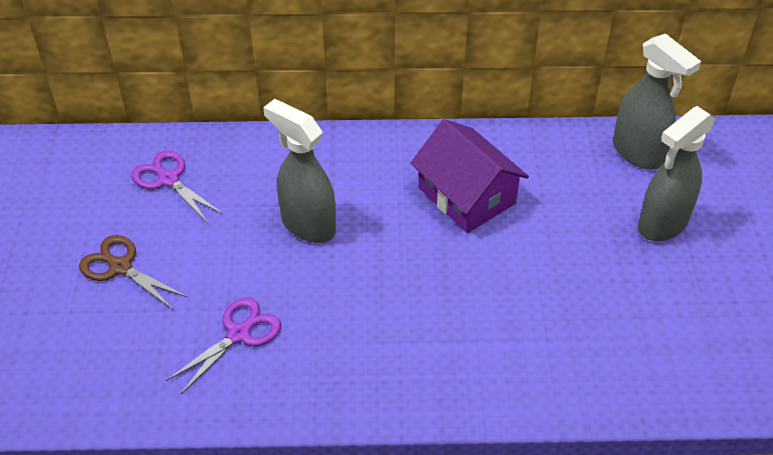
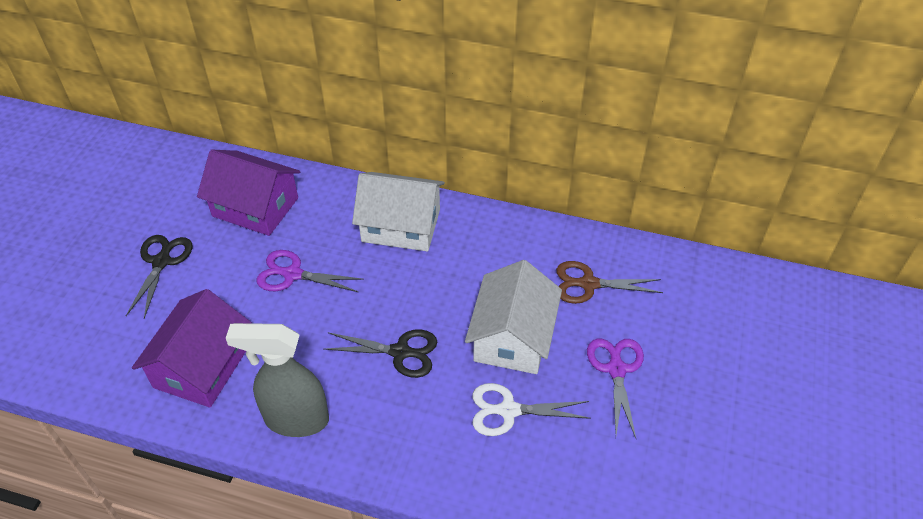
black scissors: none = 0 -> [126,235,193,318] [324,329,437,378] = 2
grey spray bottle: [263,99,336,243] [613,34,701,169] [638,106,716,241] = 3 -> [226,323,329,437] = 1
purple house: [410,119,529,233] = 1 -> [132,289,252,408] [197,150,300,236] = 2
white house: none = 0 -> [352,172,445,251] [465,260,562,374] = 2
white scissors: none = 0 -> [472,383,591,436] = 1

